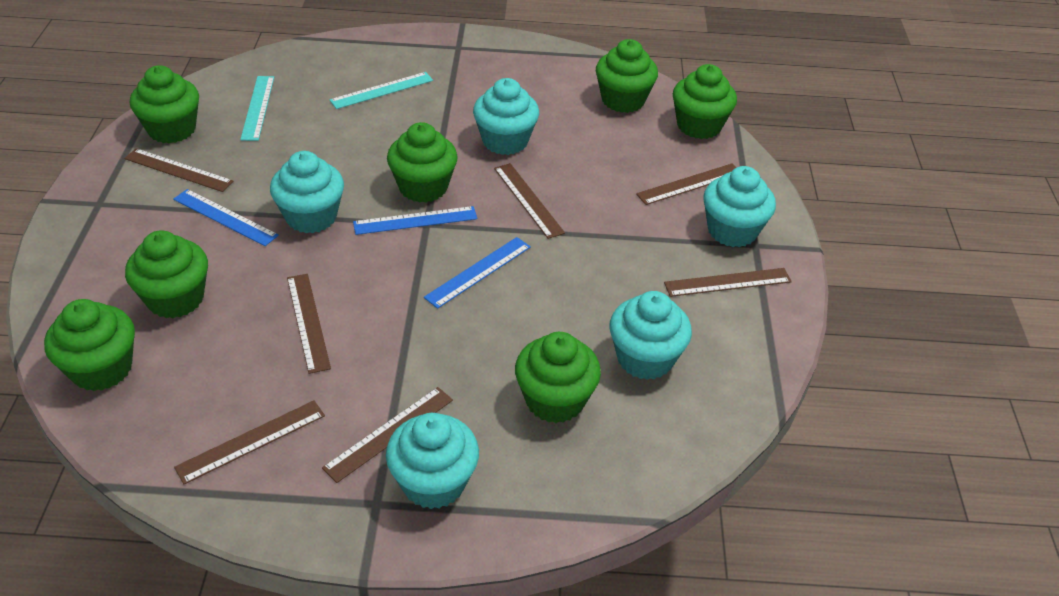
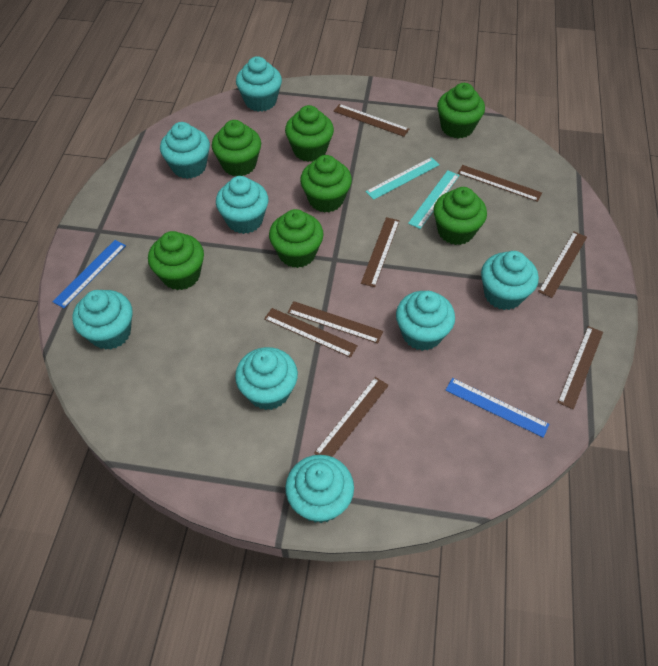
blue ruler: [173,189,279,246] [353,206,477,235] [424,237,531,309] = 3 -> [53,240,126,308] [446,378,549,438] = 2
brown ruler: [124,148,234,192] [174,400,325,484] [287,274,331,374] [322,387,453,483] [494,163,565,239] [636,163,736,205] [664,268,792,297] = 7 -> [264,308,358,358] [287,301,383,344] [314,377,389,457] [334,104,409,137] [361,217,400,287] [458,165,542,202] [538,232,587,298] [557,326,603,409] = 8
turquoise cupcake: [270,151,344,233] [386,413,479,509] [473,78,539,155] [609,291,692,380] [704,166,776,247] = 5 -> [73,290,133,350] [160,122,210,179] [216,176,268,234] [235,347,298,410] [236,56,282,112] [285,455,354,523] [396,291,455,351] [481,251,539,310] = 8

